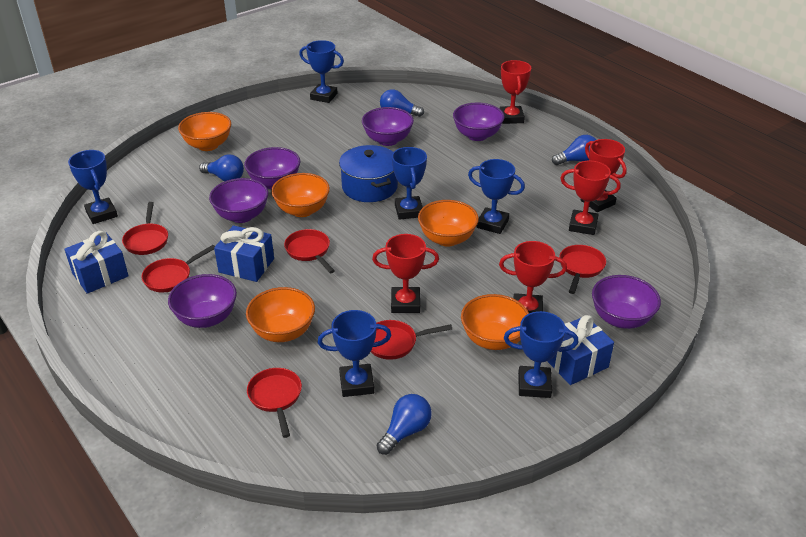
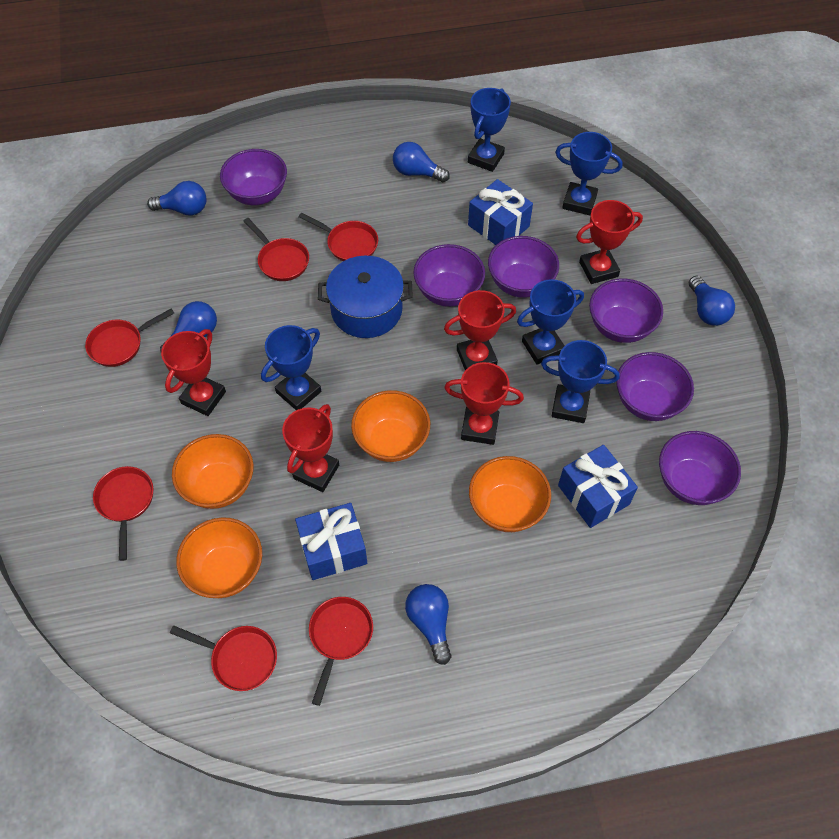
blue light bulb: [199,154,244,181] [377,394,432,455] [380,89,424,117] [552,135,596,165] = 4 -> [147,181,206,216] [160,301,217,352] [393,142,450,182] [405,584,451,665] [689,275,735,326] = 5
blue trophy: [68,150,118,224] [299,40,344,103] [318,310,391,397] [392,147,427,220] [468,159,525,234] [504,311,579,398] = 6 -> [261,325,321,410] [468,88,511,172] [517,279,584,365] [541,340,620,423] [555,132,623,215] = 5
orange bowl: [178,112,231,151] [246,287,315,342] [271,173,330,217] [418,200,479,247] [461,294,529,350] = 5 -> [172,434,254,509] [176,517,262,598] [351,390,430,462] [469,456,551,532] = 4

